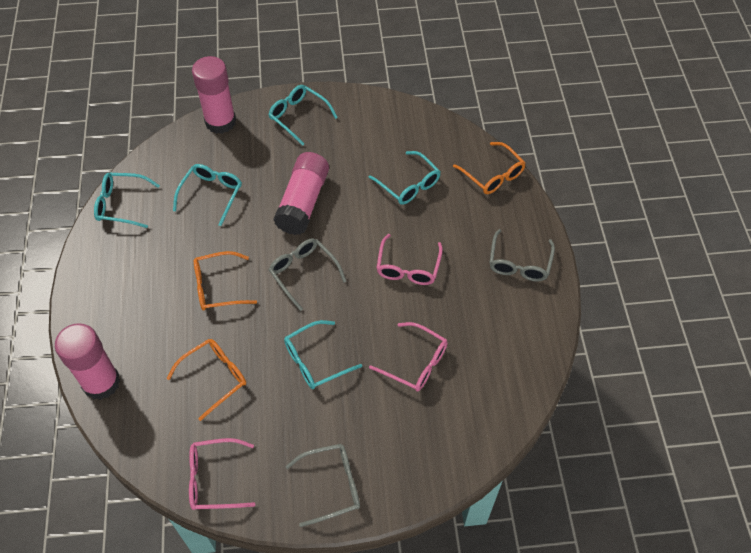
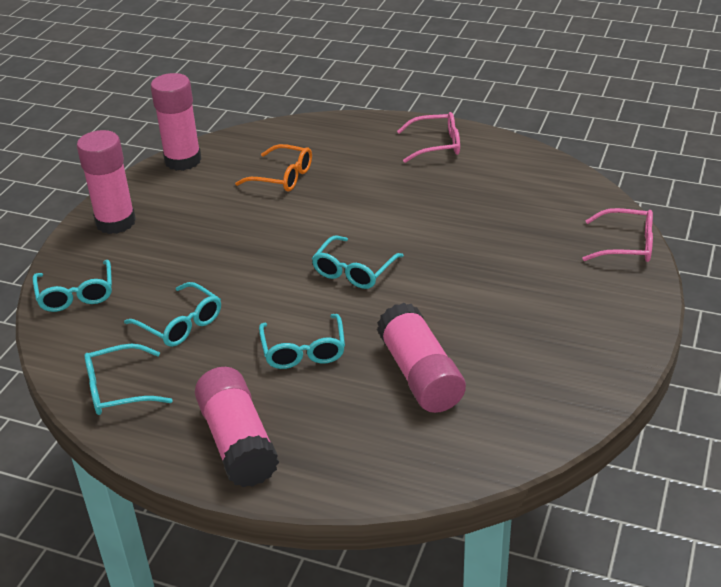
grey glasses: [269,238,346,311] [285,444,360,527] [489,229,555,281] = 3 -> none = 0
orange glasses: [166,339,246,421] [194,251,257,310] [453,142,526,194] = 3 -> [235,144,312,191] = 1
pink glasses: [189,438,255,510] [369,322,448,391] [376,234,443,285] = 3 -> [397,112,460,163] [582,208,653,262] = 2
pink glue stick: [55,323,120,400] [192,56,236,134] [273,152,329,235] = 3 -> [77,130,136,234] [151,73,202,171] [195,367,279,487] [377,303,466,413] = 4

